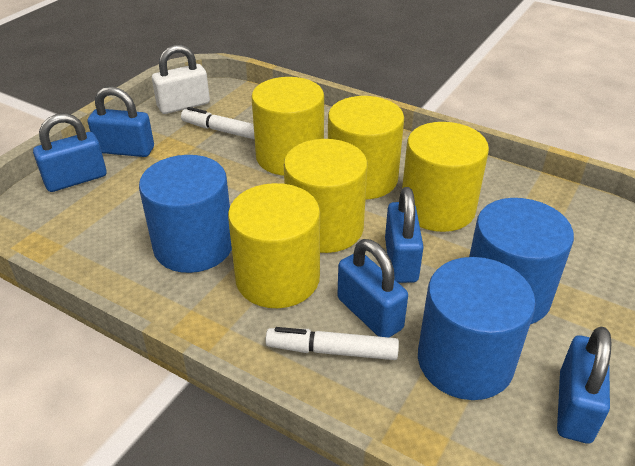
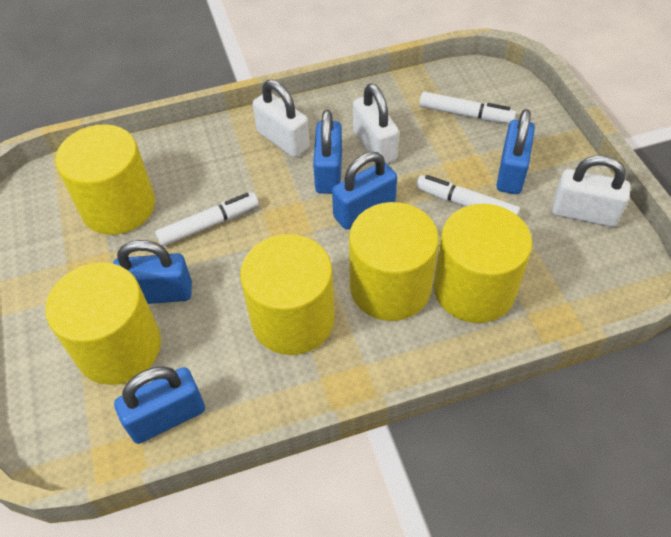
blue cylinder: [139,155,232,273] [418,257,536,400] [469,198,574,324] = 3 -> none = 0
white marker: [181,107,255,139] [265,327,399,360] = 2 -> [155,192,259,247] [416,175,520,216] [419,92,516,124] = 3
white padlock: [152,45,210,114] = 1 -> [253,79,310,157] [353,83,399,163] [552,155,631,227] = 3

